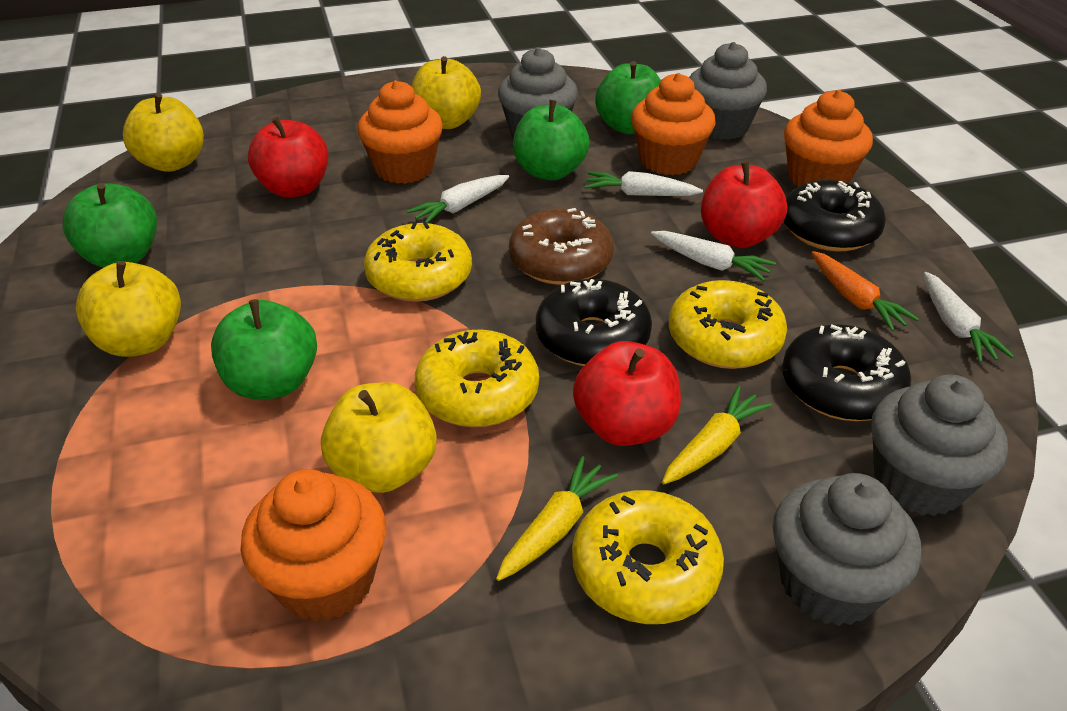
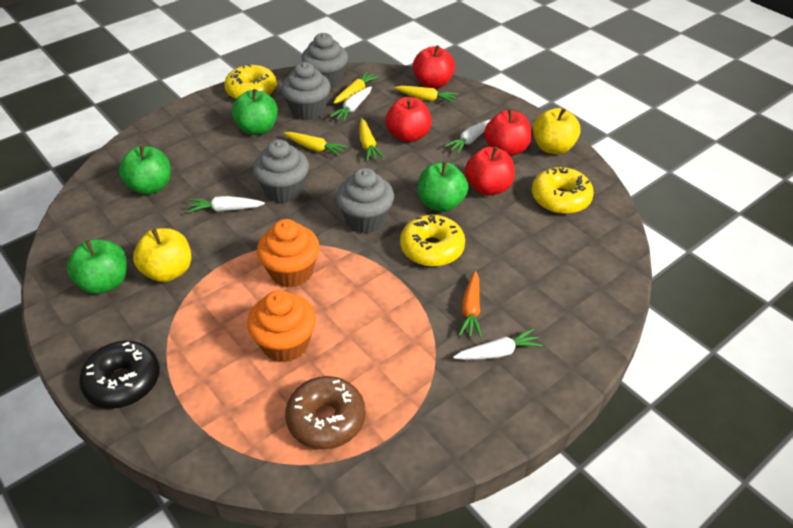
black donut: [536,279,652,366] [782,324,911,421] [784,180,886,251] = 3 -> [79,341,160,409] = 1
orange cupcake: [241,469,386,622] [357,80,443,184] [631,73,716,175] [784,90,873,187] = 4 -> [247,290,316,363] [257,219,320,288] = 2
red apple: [248,117,328,198] [573,341,681,446] [701,161,787,248] = 3 -> [386,97,432,143] [413,45,455,89] [465,147,515,196] [484,109,532,156] = 4
yellow apple: [75,261,181,357] [123,93,204,172] [321,382,437,493] [411,56,481,129] = 4 -> [133,228,191,282] [533,108,581,154] = 2
yellow carrot: [496,456,618,581] [662,386,772,484] = 2 -> [284,132,348,157] [333,72,379,104] [359,118,384,161] [395,86,458,103] = 4
yellow donut: [364,222,472,302] [415,330,539,427] [572,490,724,624] [669,280,787,369] = 4 -> [224,64,277,99] [400,215,465,267] [532,167,594,214] = 3

